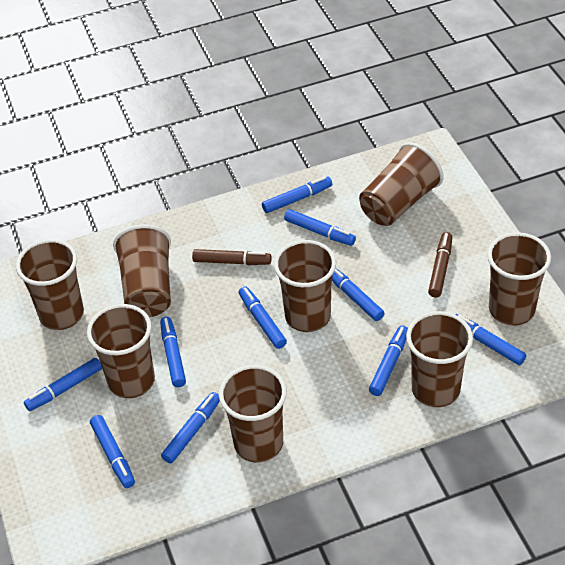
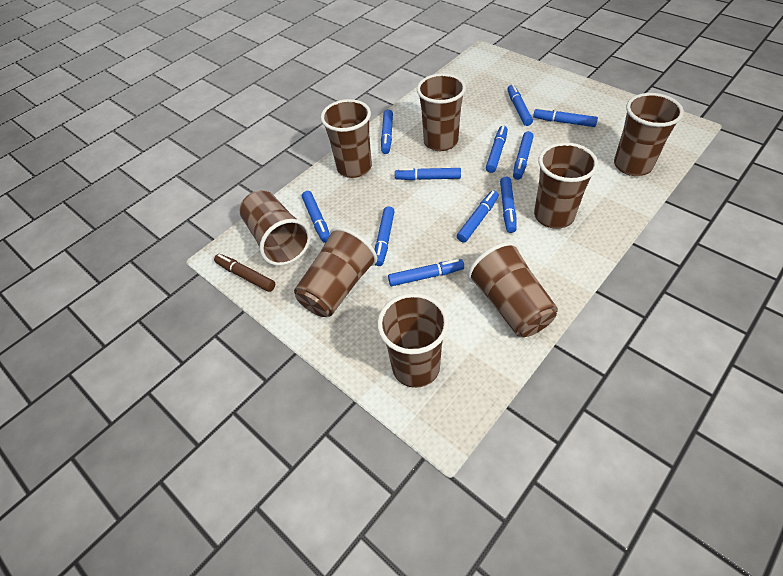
blue marker: [24,358,102,411] [90,415,135,488] [160,317,186,387] [161,392,220,463] [239,286,287,349] [262,176,332,213] [284,209,356,246] [332,268,384,321] [369,326,408,396] [455,314,527,365] = 10 -> [302,191,329,243] [375,206,395,266] [381,109,393,154] [388,259,464,286] [395,168,461,180] [457,190,499,242] [486,126,508,173] [500,177,517,233] [507,84,533,126] [513,131,534,180] [533,108,598,127] = 11
brown marker: [192,249,272,265] [428,232,452,297] = 2 -> [214,254,275,292] = 1

